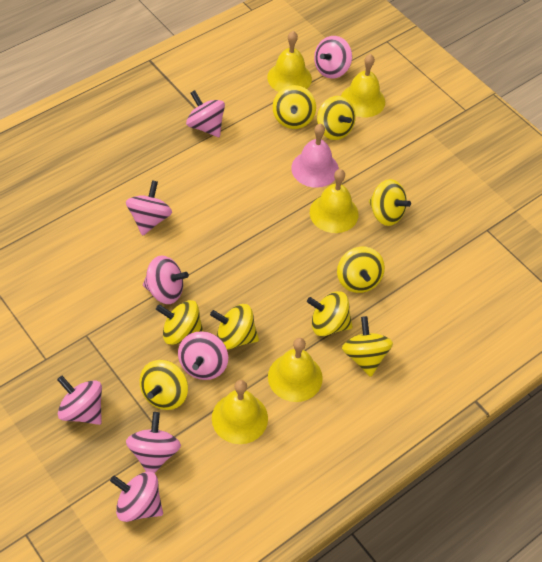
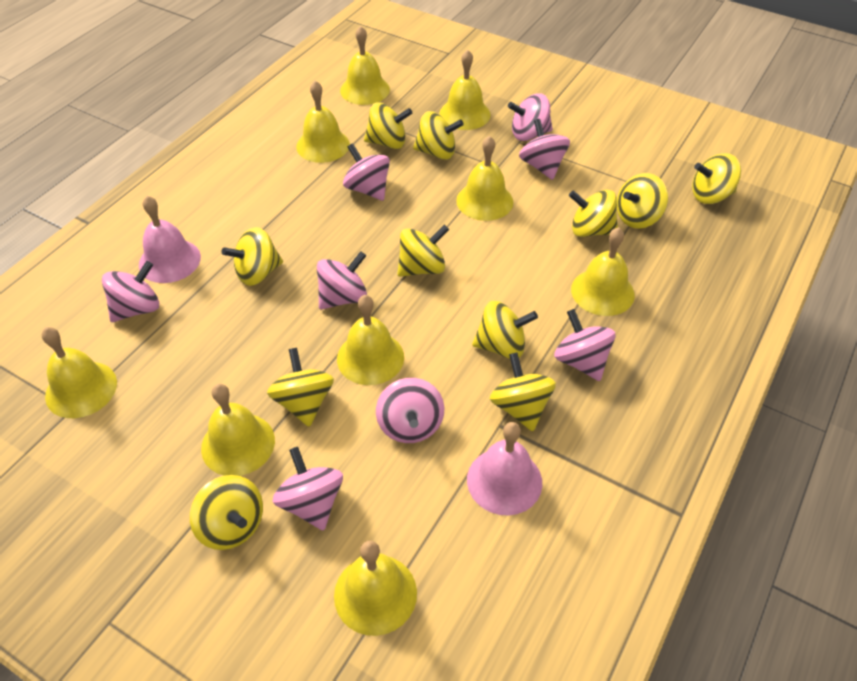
pink bell: [291,124,339,188] = 1 -> [139,196,201,283] [467,422,542,515] = 2
yellow bell: [212,380,268,444] [267,31,312,92] [268,338,323,402] [310,169,358,233] [341,54,385,117] = 5 -> [42,327,117,418] [201,384,275,476] [296,81,350,163] [334,541,417,636] [337,295,404,385] [340,26,390,105] [439,49,491,130] [456,136,513,221] [571,227,635,316] = 9
yellow spinning top: [140,360,188,410] [156,300,204,345] [210,304,259,350] [273,85,316,129] [307,291,353,336] [317,96,356,140] [337,247,385,293] [342,316,393,377] [369,179,411,226] = 9 -> [190,475,263,550] [222,227,283,286] [267,348,334,427] [364,102,412,149] [397,225,449,277] [413,111,464,160] [472,301,538,359] [490,353,556,431] [569,190,618,237] [617,173,668,228] [692,153,741,204] = 11

